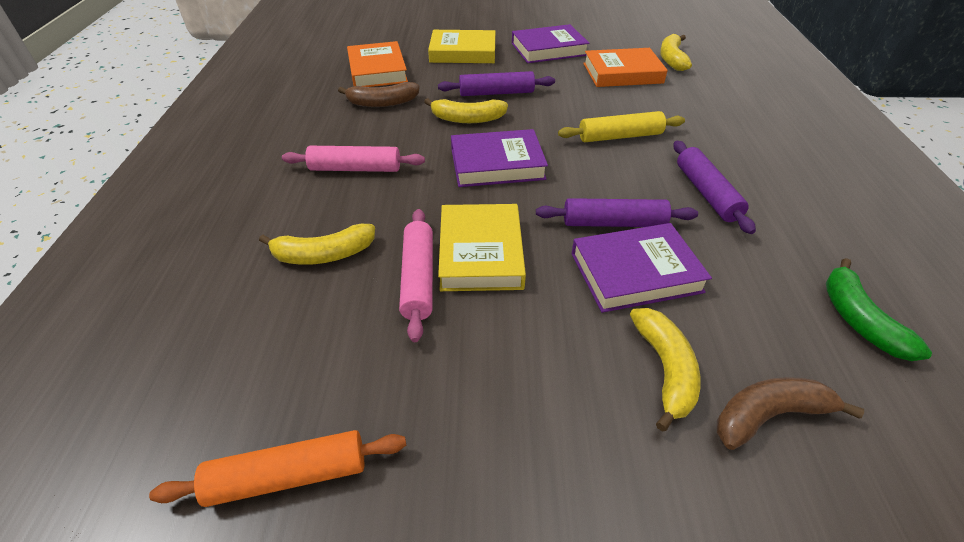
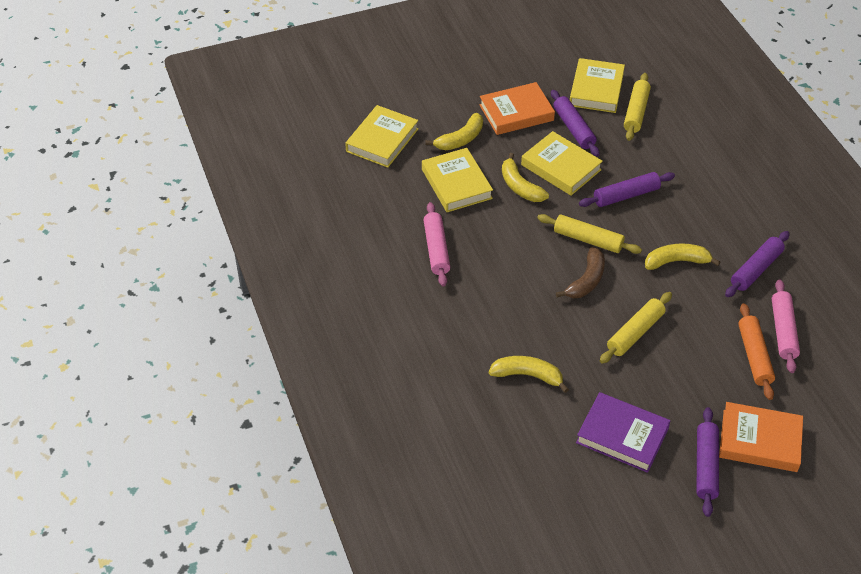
brown banana: [338,82,420,107] [717,377,864,450] = 2 -> [556,247,605,298] = 1
green banana: [826,258,932,361] = 1 -> none = 0
purple book: [451,129,548,187] [512,24,589,63] [571,223,712,313] = 3 -> [576,392,670,473] = 1
purple rolling pin: [438,71,555,96] [536,198,698,227] [673,141,756,234] = 3 -> [551,90,600,157] [579,172,675,207] [696,407,719,517] [725,231,790,297] = 4
yellow book: [428,30,495,63] [438,204,526,291] = 2 -> [345,105,418,168] [422,148,493,212] [521,131,603,196] [570,58,625,113] = 4
yellow rolling pin: [558,111,685,142] = 1 -> [537,214,642,254] [600,292,672,364] [624,73,651,141] = 3

